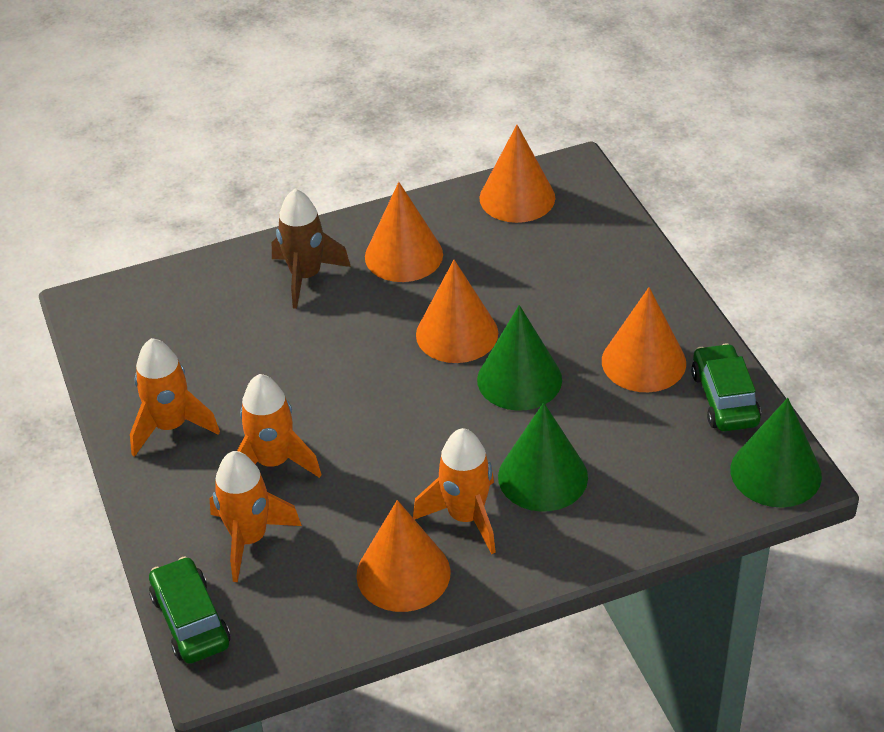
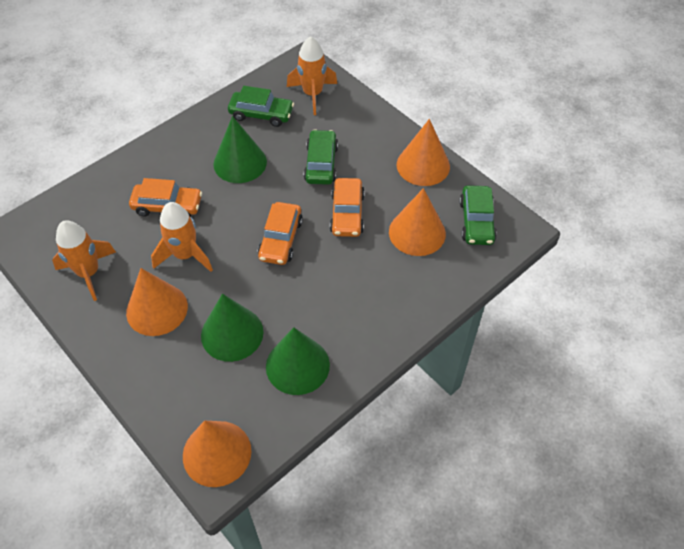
brown rocket: [272,189,351,309] = 1 -> none = 0
green car: [149,556,230,664] [691,343,761,431] = 2 -> [228,86,294,127] [304,130,338,185] [459,185,497,245] = 3
orange car: none = 0 -> [129,178,202,217] [258,202,303,265] [330,178,365,237] = 3
orange cone: [356,500,451,612] [365,182,443,282] [416,260,498,363] [479,125,556,223] [602,287,686,392] = 5 -> [126,268,188,336] [183,421,252,487] [389,188,446,256] [397,119,450,186] = 4
orange rocket: [130,338,220,457] [209,451,302,582] [237,374,322,478] [413,428,496,554] = 4 -> [52,220,116,301] [151,202,213,272] [287,36,337,115] = 3

